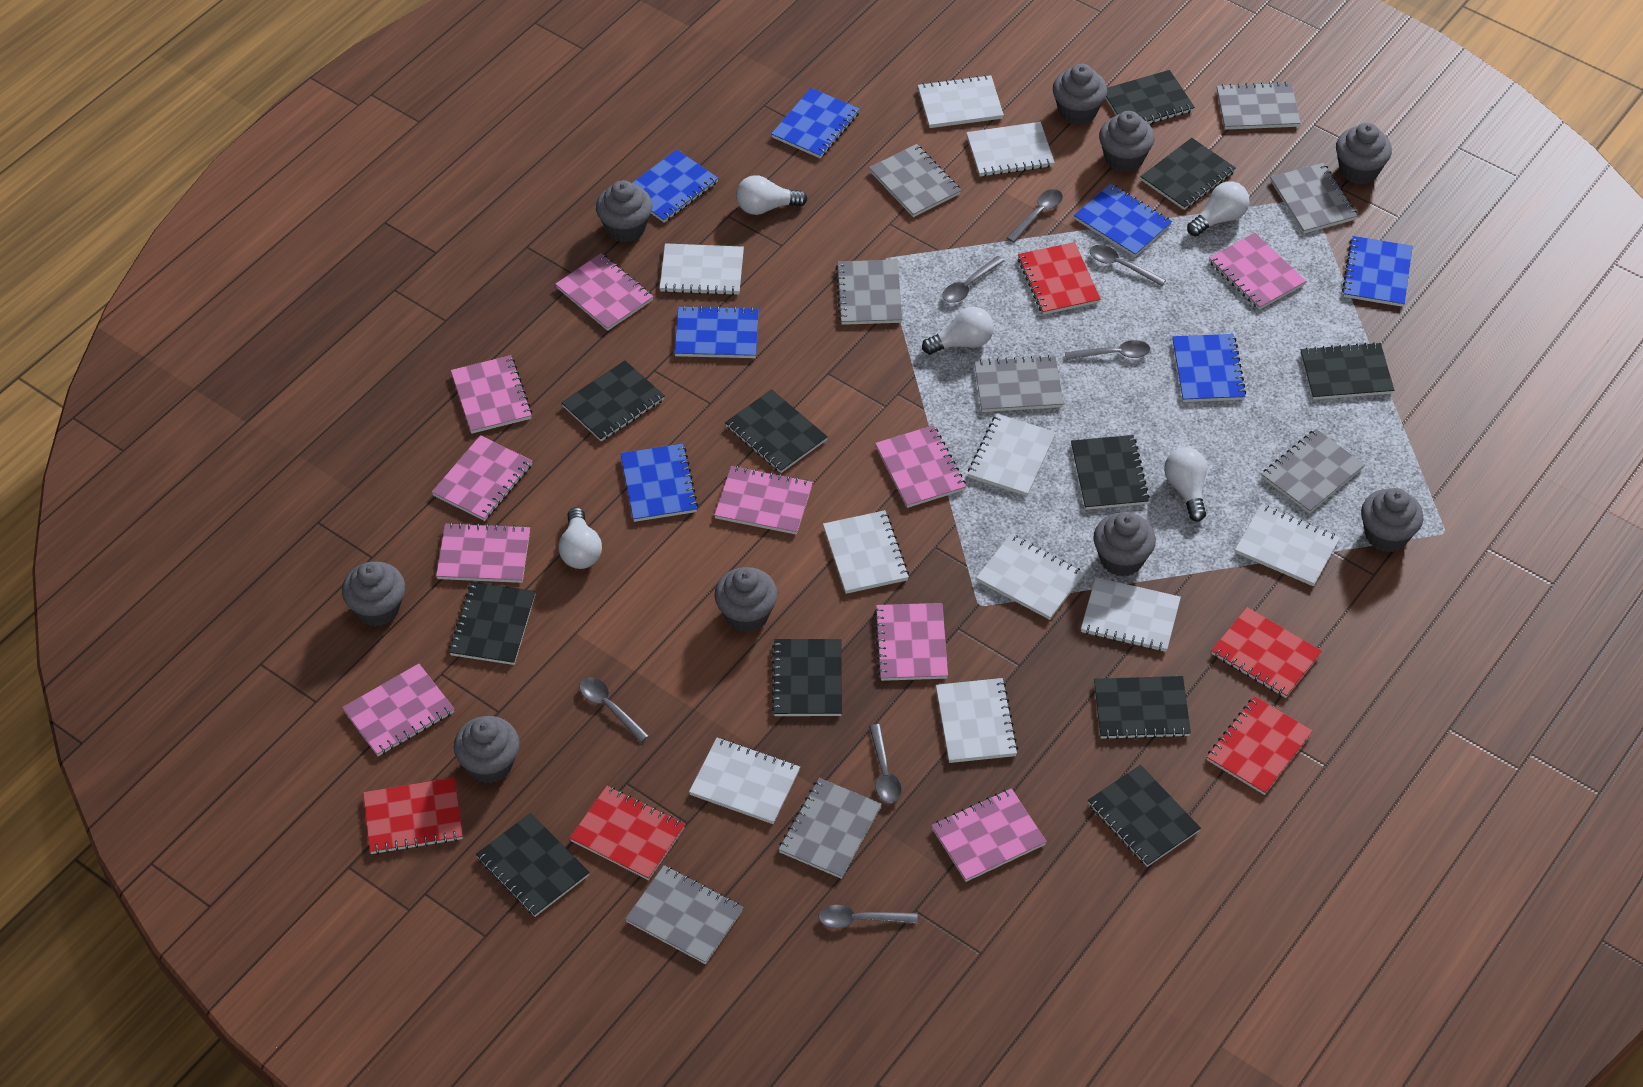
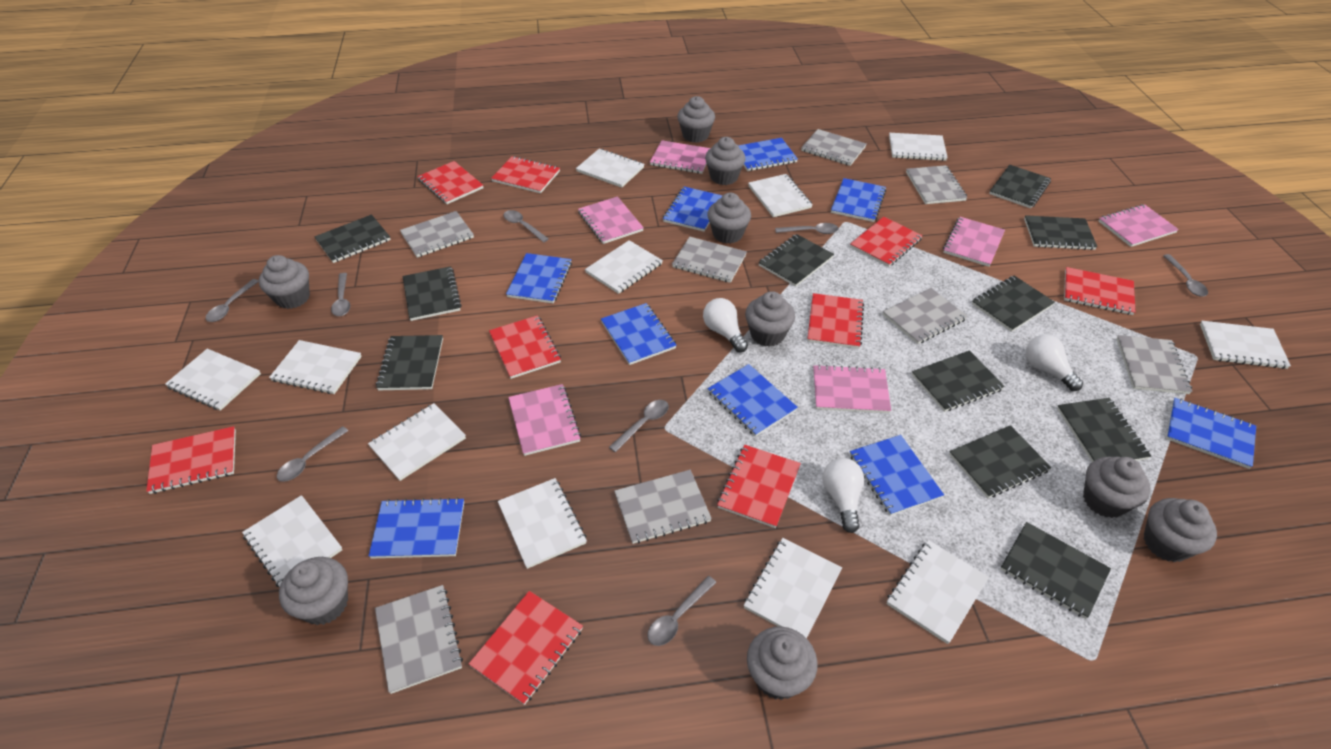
blue notebook: [620,444,698,522] [632,149,718,223] [674,305,759,358] [771,88,860,158] [1074,183,1172,257] [1173,334,1246,402] [1342,236,1413,307] = 7 -> [369,497,464,559] [506,253,572,303] [601,303,677,365] [663,187,723,232] [707,364,798,437] [738,138,798,171] [831,178,886,222] [850,435,944,516] [1166,398,1256,469] = 9
grey spoon: [579,677,649,742] [818,905,918,928] [869,724,902,803] [943,256,1004,303] [1007,189,1063,243] [1065,340,1150,360] [1090,245,1166,286] = 7 -> [206,279,259,322] [277,426,348,482] [331,273,350,316] [503,210,549,242] [609,400,669,452] [647,576,717,646] [775,223,838,234] [1163,254,1208,296] = 8
pink notebook: [342,664,454,756] [432,435,532,521] [436,522,530,583] [451,355,532,434] [555,253,653,331] [714,466,813,535] [874,603,948,681] [875,425,966,508] [931,788,1047,882] [1209,233,1306,310] = 10 -> [508,384,581,456] [578,196,644,244] [650,140,710,174] [813,364,891,413] [943,217,1005,267] [1098,204,1179,247] = 6
red notebook: [363,777,463,855] [570,786,685,880] [1018,242,1101,315] [1207,696,1313,795] [1211,607,1322,698] = 5 -> [146,426,236,494] [417,161,483,204] [469,591,583,705] [489,315,561,379] [491,156,560,193] [717,445,801,528] [807,293,864,349] [850,217,923,267] [1064,267,1136,315] = 9
white light bulb: [558,507,602,569] [736,175,808,215] [922,307,994,354] [1164,447,1207,522] [1187,181,1249,236] = 5 -> [703,298,748,352] [822,458,864,533] [1026,335,1083,391] = 3
white notebook: [660,243,744,295] [689,738,800,824] [823,510,909,594] [918,75,1004,128] [936,678,1018,763] [966,122,1055,177] [968,414,1056,496] [976,534,1084,620] [1081,577,1181,652] [1235,504,1340,586] = 10 -> [165,349,261,411] [242,495,342,587] [269,340,362,394] [368,403,466,481] [498,478,587,569] [576,149,644,188] [585,240,663,294] [744,538,842,638] [748,174,812,217] [887,540,989,644] [889,133,948,161] [1200,321,1291,369] = 12

